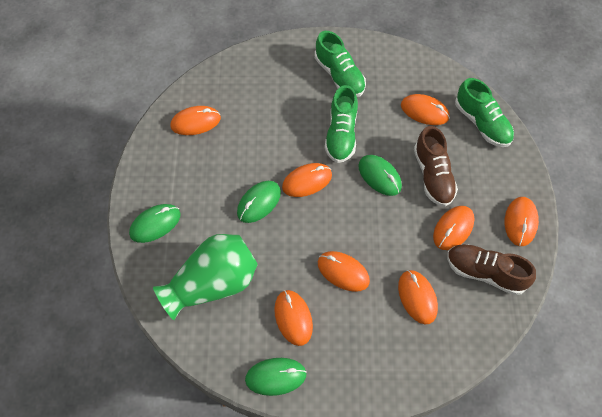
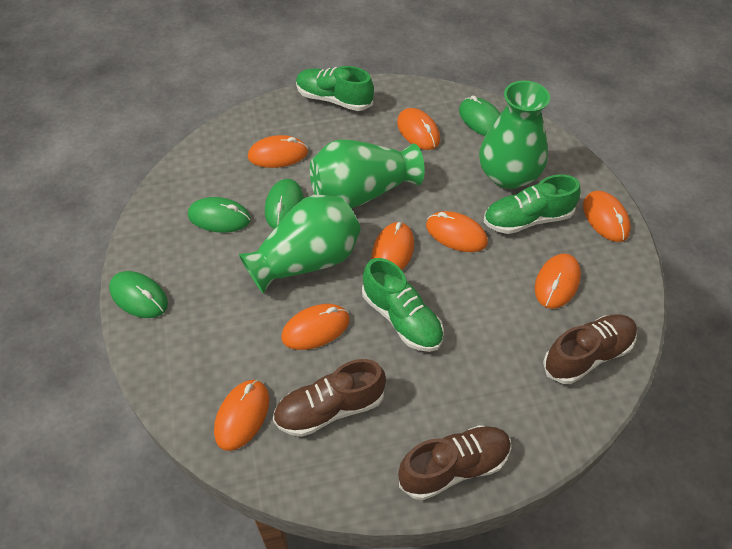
brown shoe: [414,126,458,207] [447,244,536,295] = 2 -> [273,359,386,437] [398,425,511,500] [543,314,637,384] = 3
green vase: [153,234,258,320] = 1 -> [239,195,361,294] [310,139,425,208] [479,81,550,189] = 3

